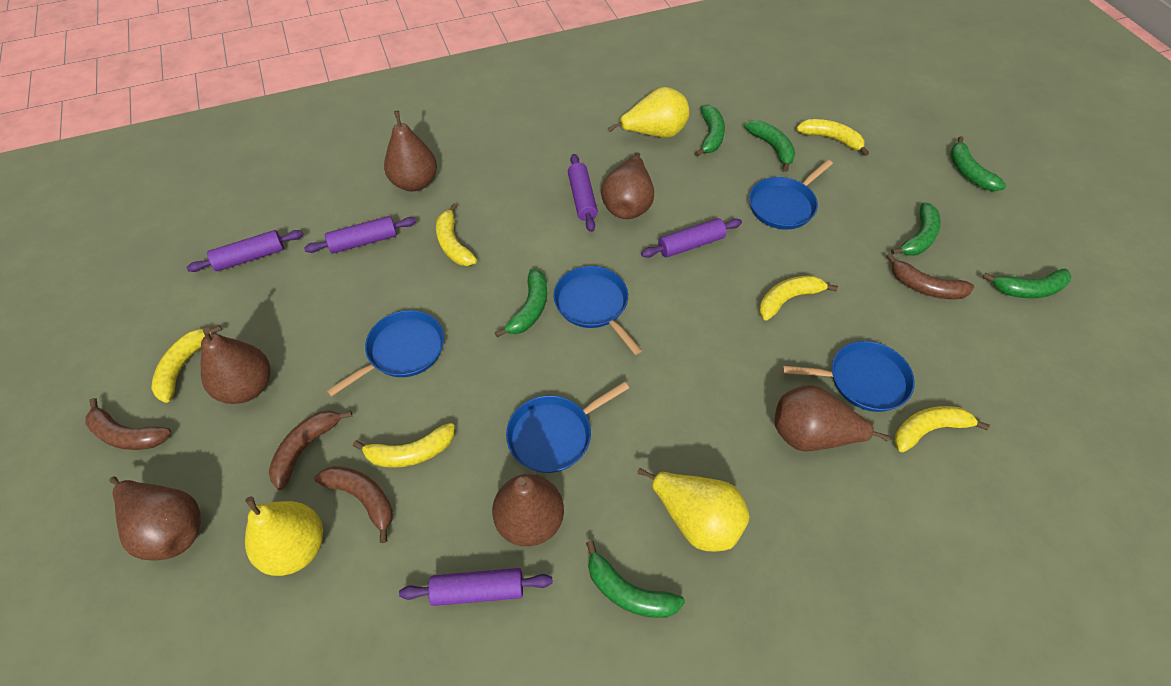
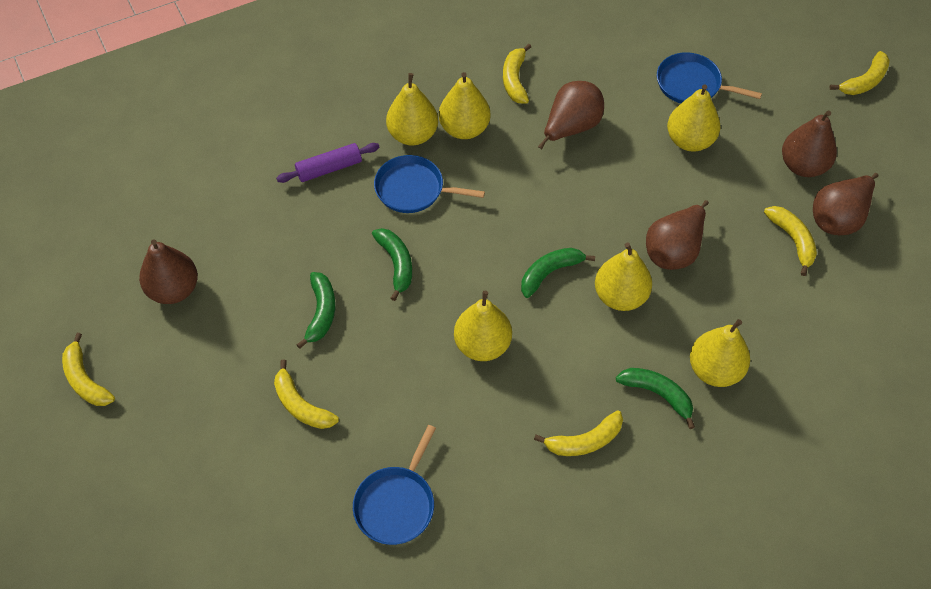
blue pan: [327,310,444,397] [506,381,629,473] [554,266,642,355] [749,160,833,229] [782,341,915,412] = 5 -> [353,425,436,545] [374,155,485,213] [657,52,762,103] = 3
brown banana: [85,398,171,450] [269,410,352,490] [314,466,393,543] [886,253,974,299] = 4 -> none = 0
brown pear: [110,476,200,561] [201,328,270,404] [384,111,437,191] [492,474,564,546] [601,153,654,219] [775,385,890,451] = 6 -> [139,239,198,304] [538,81,604,149] [646,200,709,270] [782,111,837,177] [813,173,878,235] = 5
green banana: [495,269,547,337] [586,540,685,618] [695,105,725,157] [745,120,795,172] [891,202,941,256] [950,136,1006,191] [983,268,1071,298] = 7 -> [297,272,335,349] [372,228,412,301] [521,248,595,298] [616,368,695,429] = 4
purple rolling pin: [186,230,304,272] [304,216,416,253] [399,568,553,606] [568,154,598,232] [641,218,742,258] = 5 -> [276,143,379,183] = 1
yellow pear: [245,496,323,576] [608,87,689,138] [637,468,750,552] = 3 -> [386,73,438,145] [439,72,491,139] [454,291,512,361] [595,242,652,311] [667,85,720,152] [690,319,750,387] = 6

